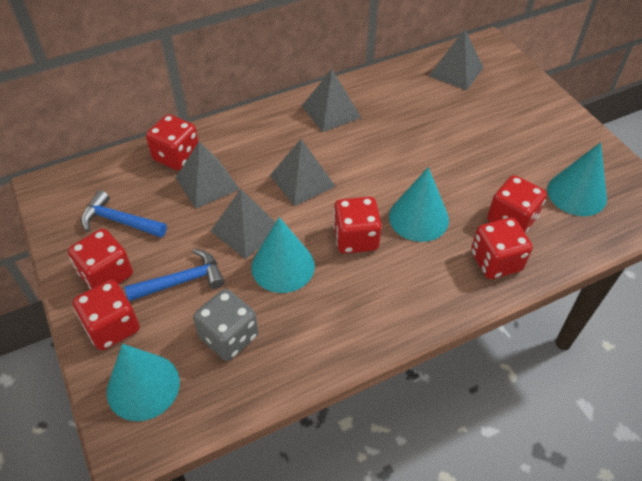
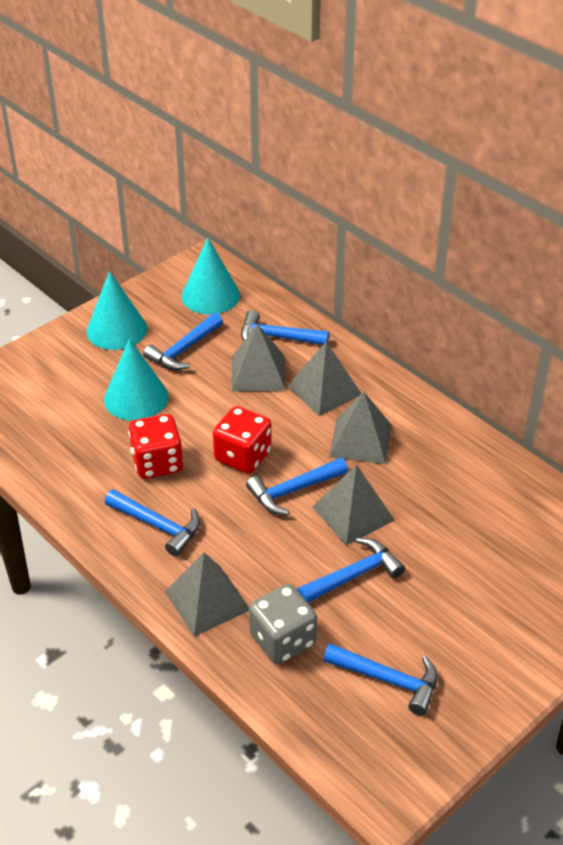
blue hammer: [81,190,167,237] [125,249,225,302] = 2 -> [105,489,200,557] [143,313,223,370] [241,310,329,345] [246,458,348,515] [297,538,405,603] [323,643,438,716] = 6
red dice: [68,228,133,289] [73,280,140,350] [146,114,199,171] [333,197,382,254] [471,217,533,279] [487,175,547,233] = 6 -> [128,414,183,479] [213,406,272,474] = 2
turquoise cone: [107,344,180,421] [251,217,315,293] [389,167,449,242] [547,142,607,216] = 4 -> [86,271,147,350] [104,339,169,421] [182,238,240,314] = 3

